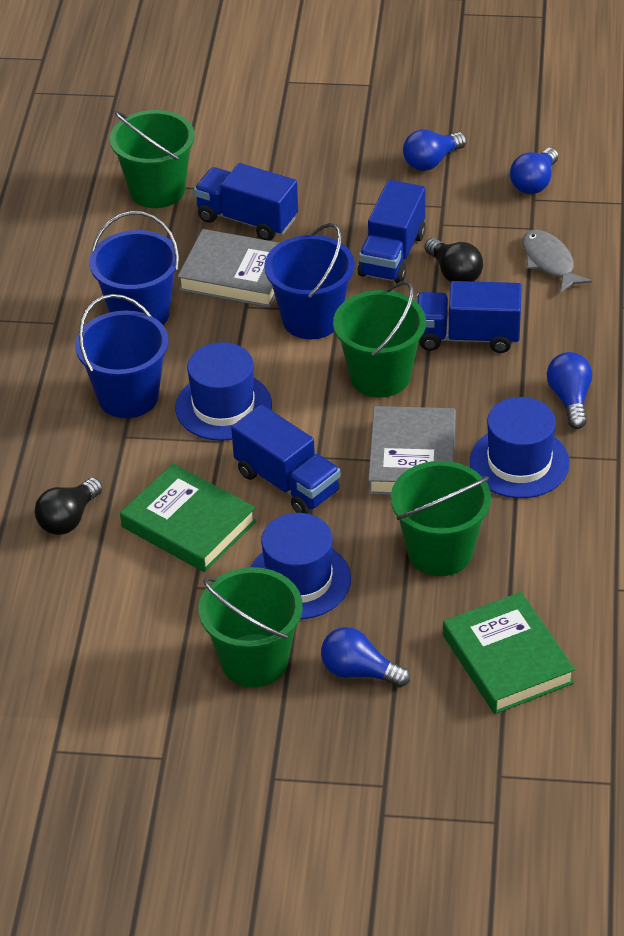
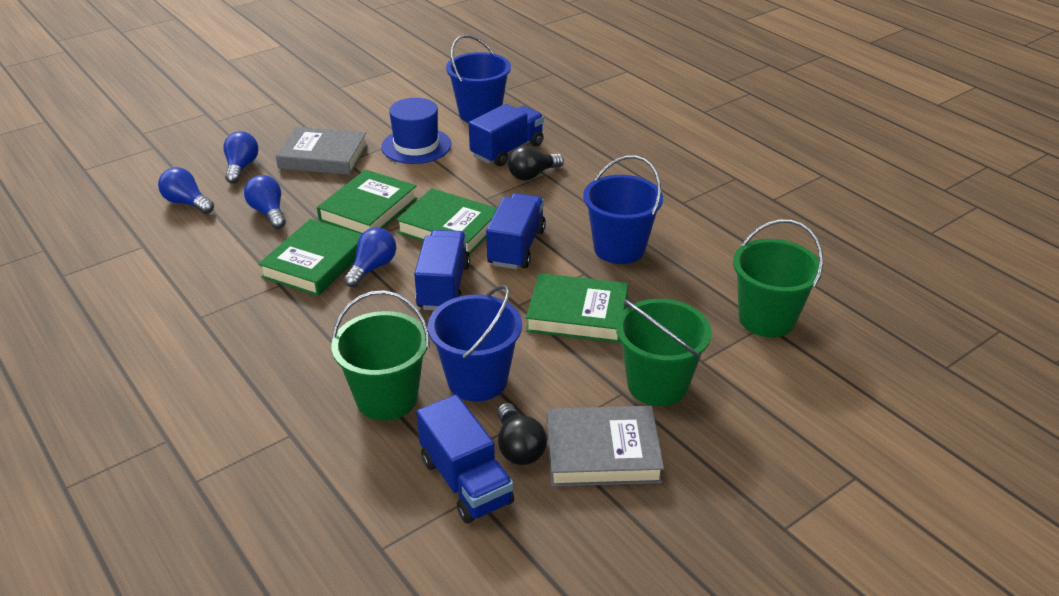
blue hat: [175,342,272,441] [250,513,351,619] [470,397,570,498] = 3 -> [381,98,451,164] = 1
green book: [120,463,256,572] [443,592,575,714] = 2 -> [258,219,362,296] [317,170,417,234] [396,188,497,255] [526,273,628,343] = 4
green bucket: [110,110,195,208] [198,567,303,687] [333,281,426,397] [391,461,491,576] = 4 -> [331,290,430,421] [616,299,712,406] [733,219,823,337] = 3
grey fish: [523,230,592,293] = 1 -> none = 0

